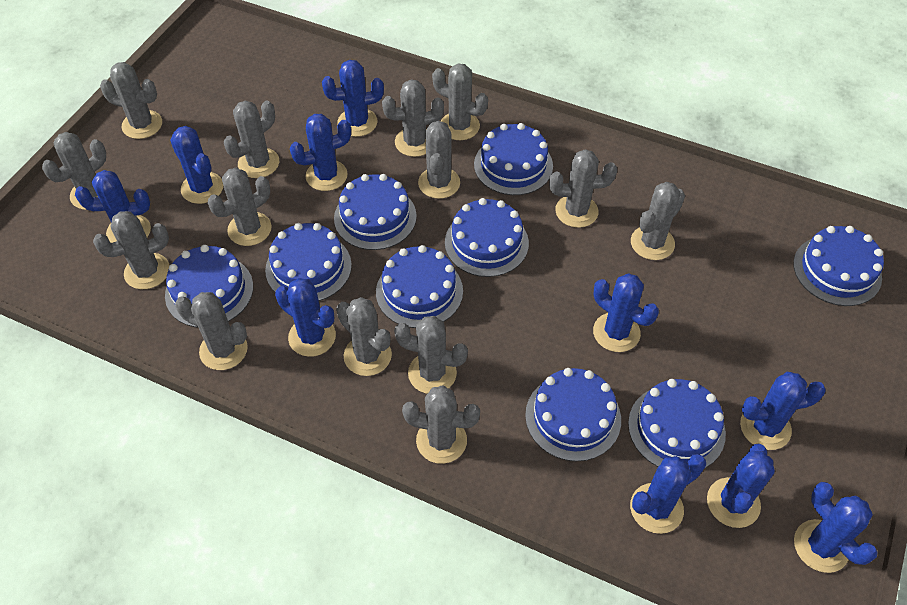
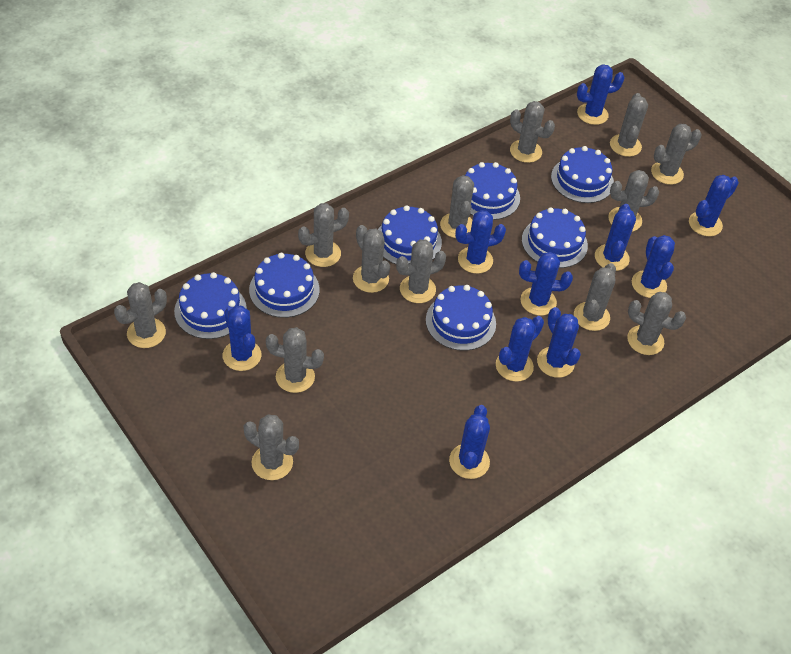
blue cake: [165,245,253,327] [265,223,352,301] [334,174,417,250] [376,245,463,328] [445,198,529,277] [474,123,553,195] [525,368,621,461] [628,379,726,469] [793,226,884,306] = 9 -> [174,272,247,339] [249,253,320,318] [378,205,442,264] [426,285,496,351] [465,162,520,220] [522,207,588,268] [551,146,614,203] = 7
grey cactus: [42,132,106,210] [93,211,169,289] [100,62,162,139] [175,292,248,370] [208,168,271,246] [224,100,279,178] [336,297,392,376] [382,79,444,157] [394,316,468,394] [402,385,480,464] [418,121,460,199] [432,64,488,140] [549,149,617,228] [631,182,685,260] = 14 -> [114,282,167,348] [243,414,299,480] [266,327,324,393] [298,203,349,267] [353,225,390,293] [396,240,446,303] [440,175,474,238] [510,101,555,163] [574,263,616,331] [608,170,659,232] [610,93,648,157] [627,292,686,355] [651,124,701,185] = 13

